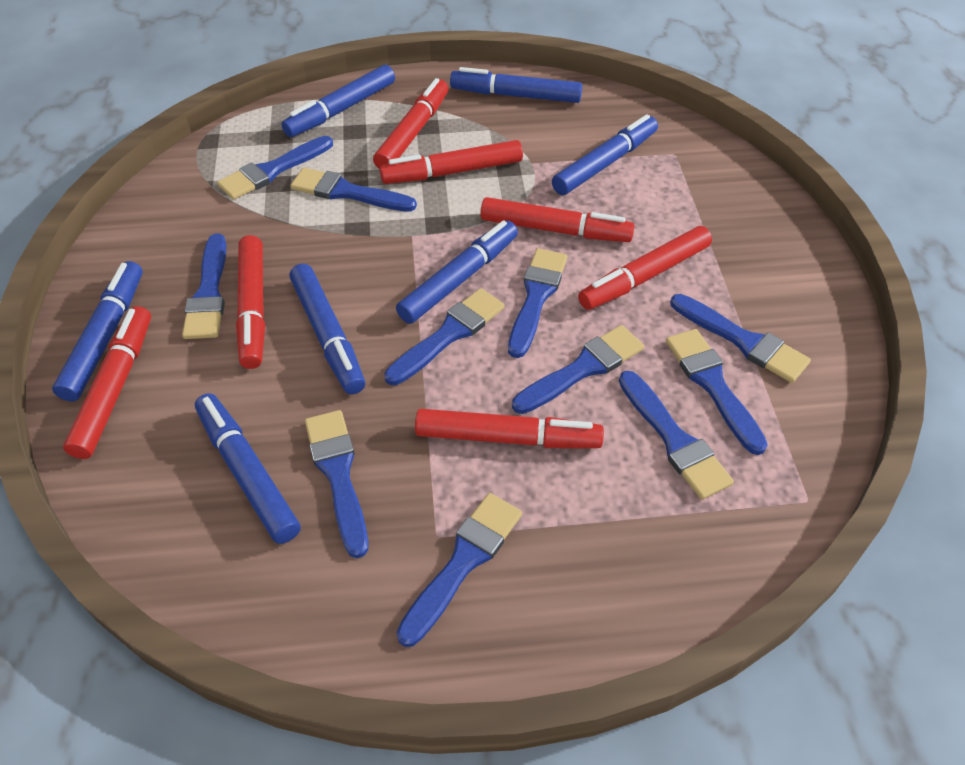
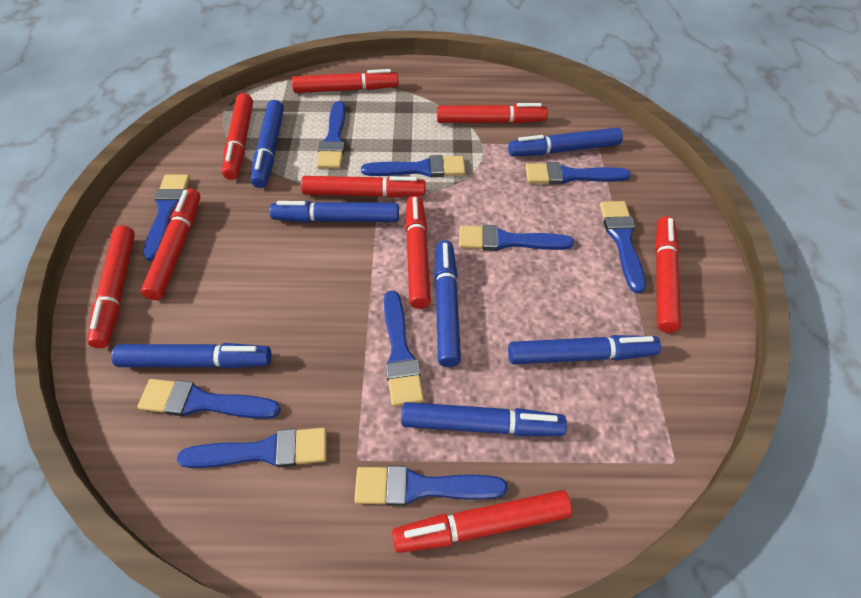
blue brush: [182,233,227,339] [217,136,333,200] [291,168,417,212] [305,410,369,558] [384,288,505,385] [396,493,522,647] [508,248,567,358] [512,325,644,414] [619,371,734,500] [666,329,768,455] [670,294,811,383] = 11 -> [137,379,281,419] [143,175,190,261] [177,428,327,468] [316,101,345,169] [354,466,508,506] [361,155,466,177] [384,291,424,407] [459,225,574,251] [525,162,631,185] [600,201,646,293] = 10
red marker: [63,306,151,459] [236,235,265,369] [373,78,448,169] [380,140,523,184] [415,409,604,448] [480,197,635,242] [578,226,712,310] = 7 -> [87,226,135,348] [141,189,200,300] [222,93,253,180] [292,69,399,93] [301,176,426,198] [392,490,572,553] [405,195,431,309] [437,103,548,124] [655,216,681,333] = 9

